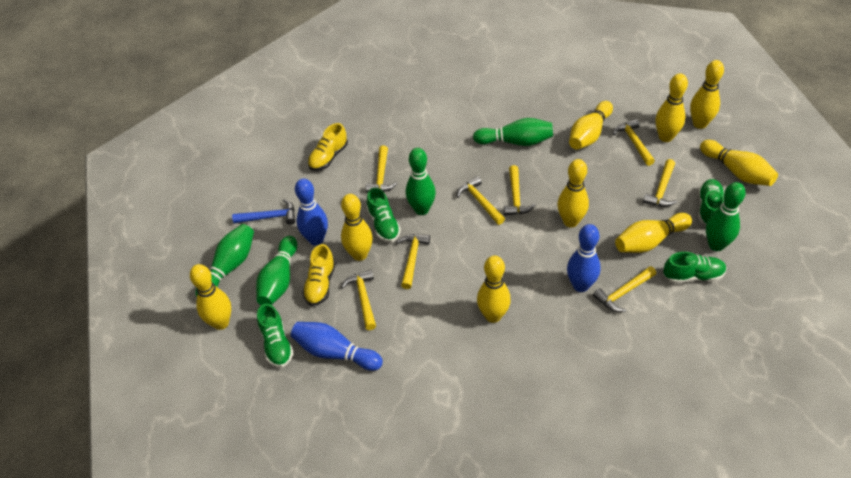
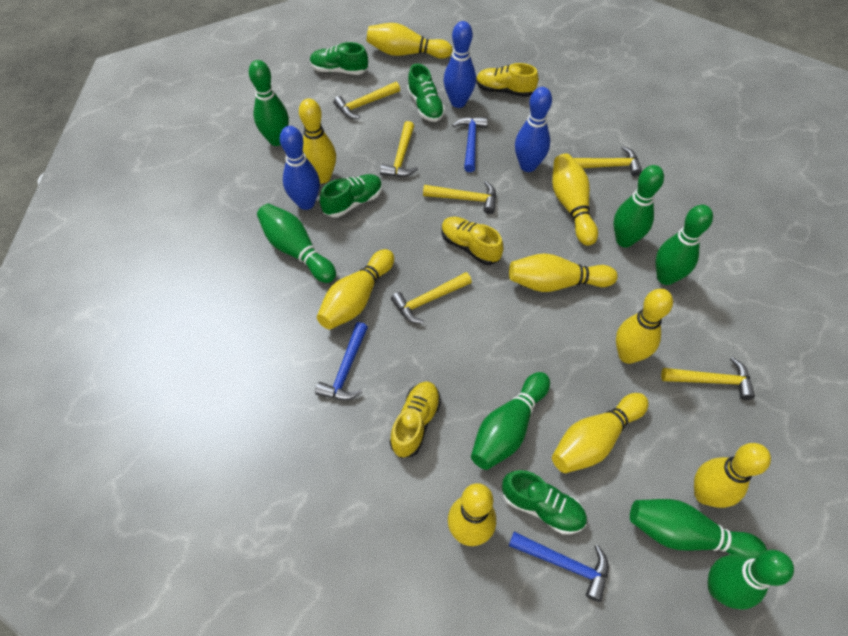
blue hammer: [232,199,295,225] = 1 -> [315,322,368,400] [452,117,488,172] [509,532,608,602] = 3
green bowling pin: [196,224,254,297] [256,236,297,305] [406,148,436,215] [473,118,553,146] [706,182,746,251] = 5 -> [249,60,289,146] [257,204,336,283] [471,372,550,470] [613,165,664,247] [630,499,767,559] [655,205,713,285] [708,550,794,610] = 7
yellow hammer: [341,270,376,330] [366,145,397,193] [397,234,430,289] [457,176,505,225] [504,165,535,216] [593,266,656,312] [613,119,655,166] [643,159,677,207] = 8 -> [333,82,400,119] [380,121,418,177] [391,272,472,324] [423,181,496,214] [573,146,642,177] [661,357,755,400] = 6
yellow shoe: [302,244,336,306] [308,123,348,171] = 2 -> [389,381,441,458] [442,217,503,265] [476,63,538,97] = 3

